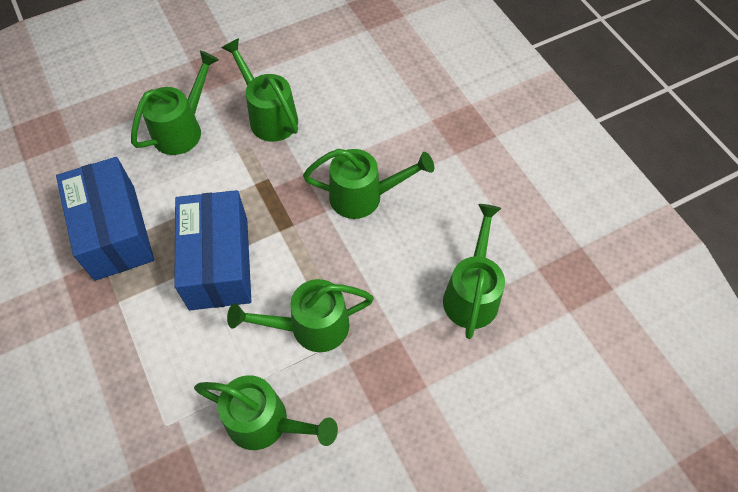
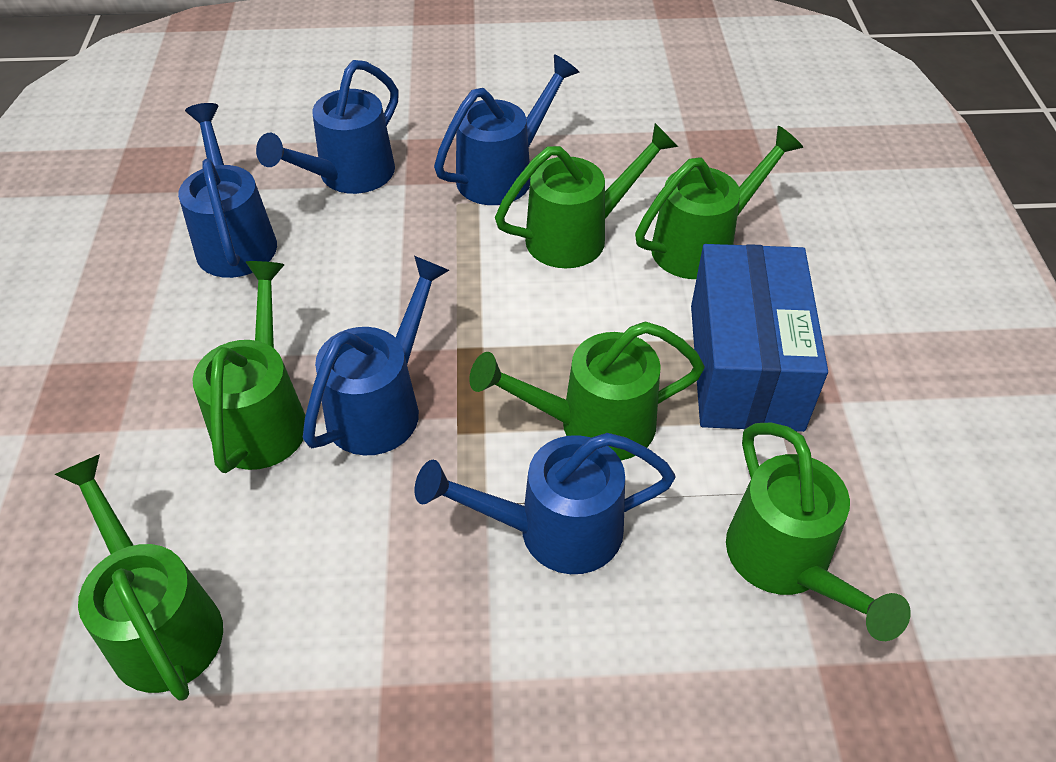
blue box: [56,157,154,281] [174,190,251,310] = 2 -> [691,244,828,432] = 1
blue watering can: none = 0 -> [178,103,277,278] [256,60,399,194] [303,256,449,455] [415,433,676,574] [434,54,579,205] = 5

